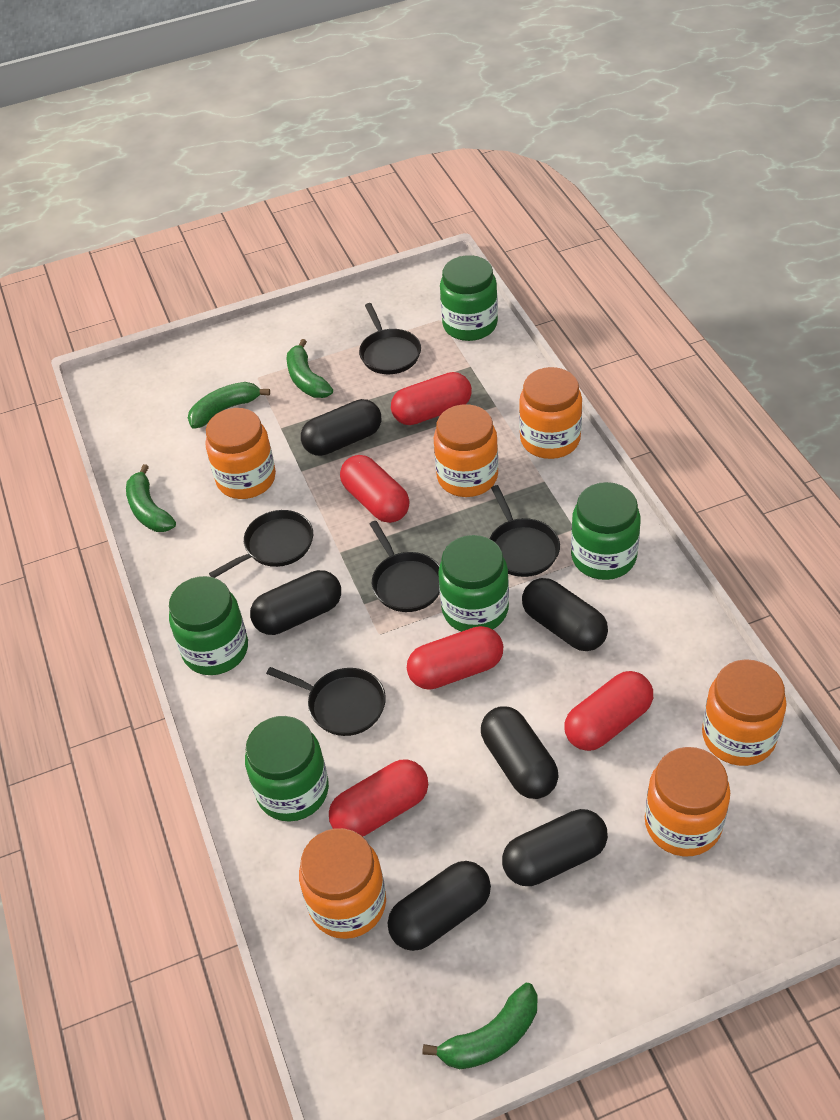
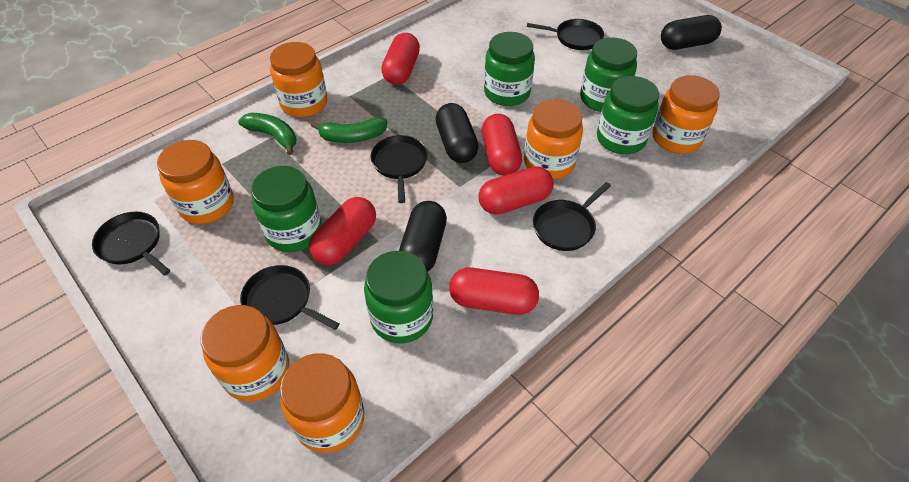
black capsule: [250,570,341,635] [301,399,381,456] [388,861,491,951] [481,706,559,799] [502,809,608,886] [522,578,608,651] = 6 -> [399,201,447,272] [436,103,479,163] [661,15,722,50] = 3
green banana: [126,464,176,532] [188,382,270,429] [287,339,333,398] [422,983,538,1069] = 4 -> [238,113,296,155] [311,117,387,143] = 2

